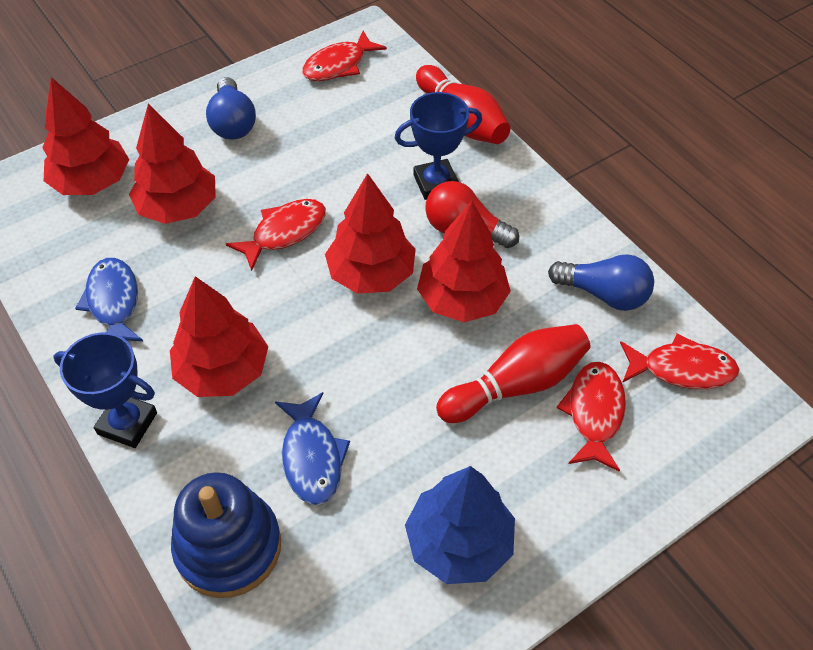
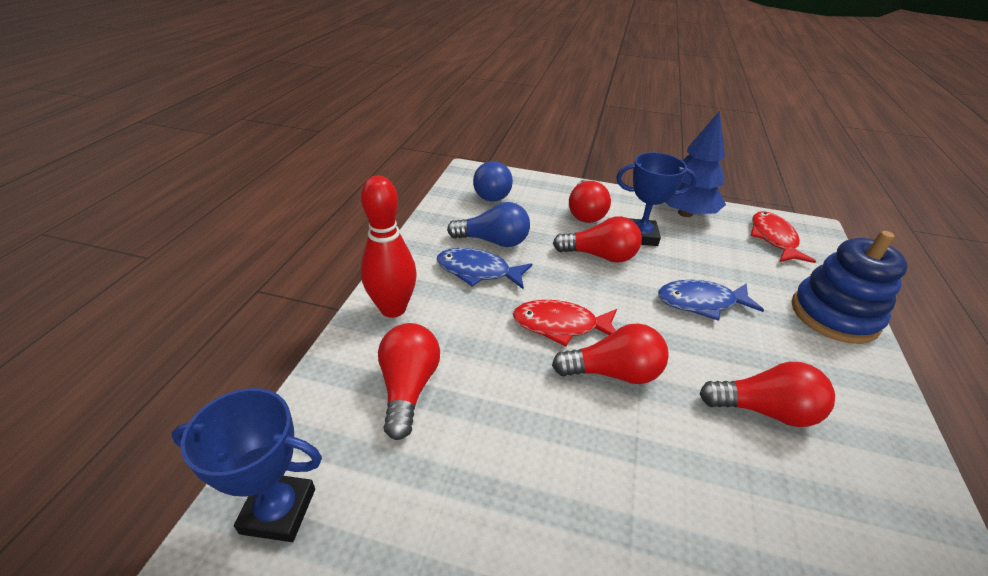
red bowling pin: [416,65,510,144] [436,324,590,423] = 2 -> [361,176,417,318] = 1
red fish: [226,199,326,271] [302,31,387,81] [556,362,626,472] [620,333,739,389] = 4 -> [513,300,617,346] [750,211,816,263] = 2
red light bulb: [425,181,519,248] = 1 -> [378,323,440,440] [552,323,669,384] [553,216,642,263] [569,180,611,223] [700,362,835,427] = 5
red tree: [42,77,129,195] [129,103,216,224] [170,276,268,397] [325,173,416,294] [417,201,511,322] = 5 -> none = 0

